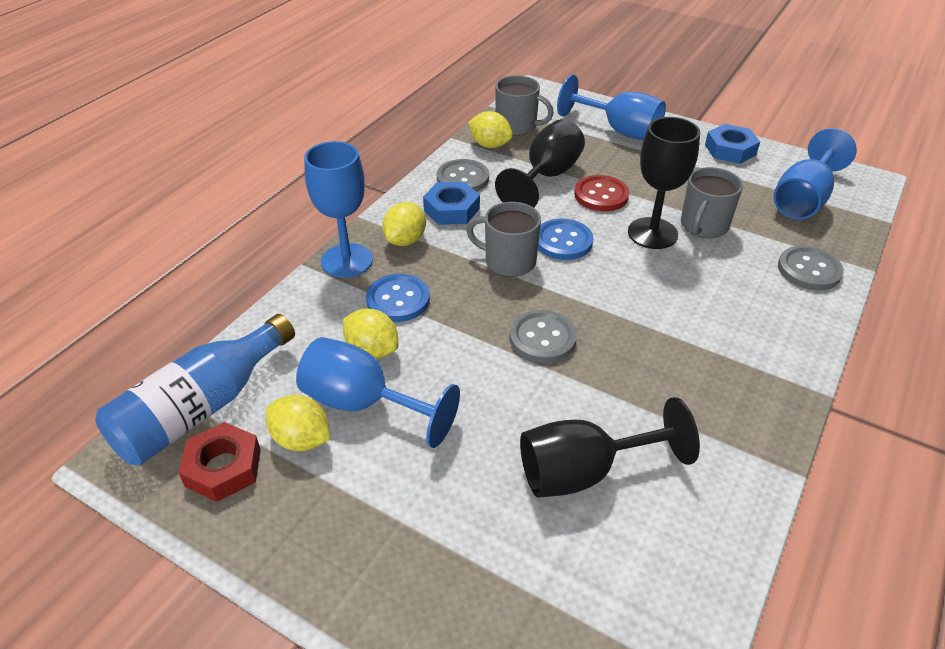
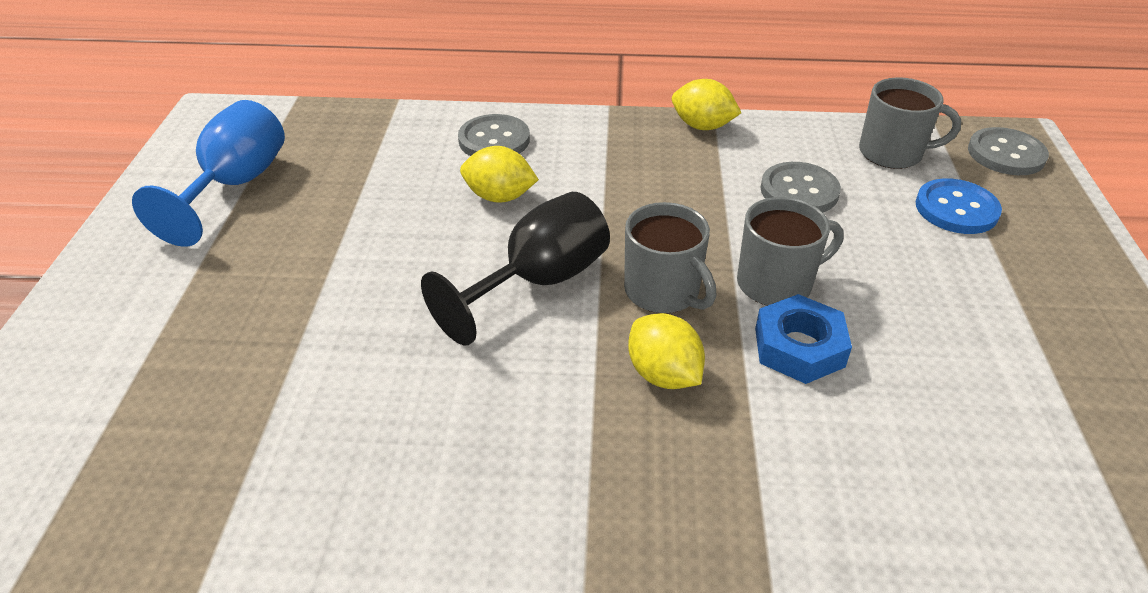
black goblet: [495,119,585,207] [520,397,700,498] [628,117,700,249] = 3 -> [421,192,610,345] = 1
blue bottle: [95,314,295,465] = 1 -> none = 0
blue button: [366,274,430,322] [538,219,593,260] = 2 -> [915,178,1002,234] = 1
blue goblet: [296,337,460,448] [304,141,373,278] [557,75,666,140] [773,128,857,220] = 4 -> [132,100,285,247] = 1
blue nut: [423,182,480,225] [705,124,760,164] = 2 -> [755,294,852,384] = 1
red button: [574,175,630,211] = 1 -> none = 0
red nut: [179,422,261,502] = 1 -> none = 0
yellow lemon: [266,395,330,451] [343,308,399,359] [382,202,426,246] [468,111,513,148] = 4 -> [460,146,539,203] [628,313,705,389] [672,79,741,130] = 3

